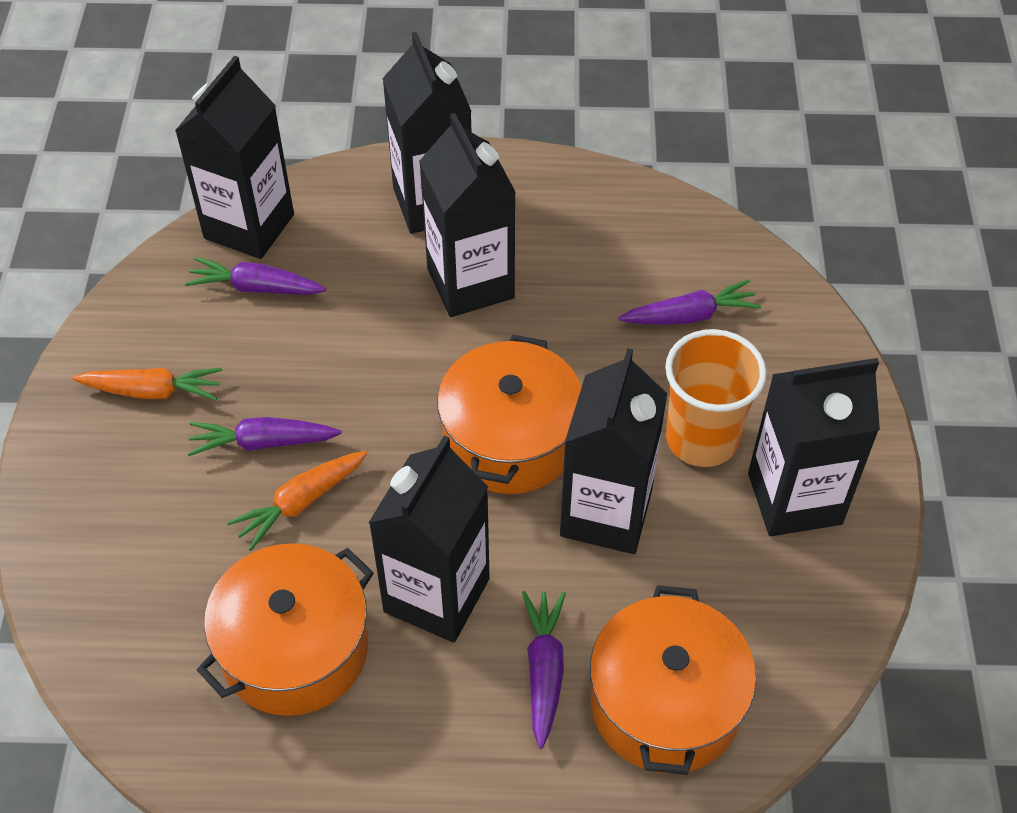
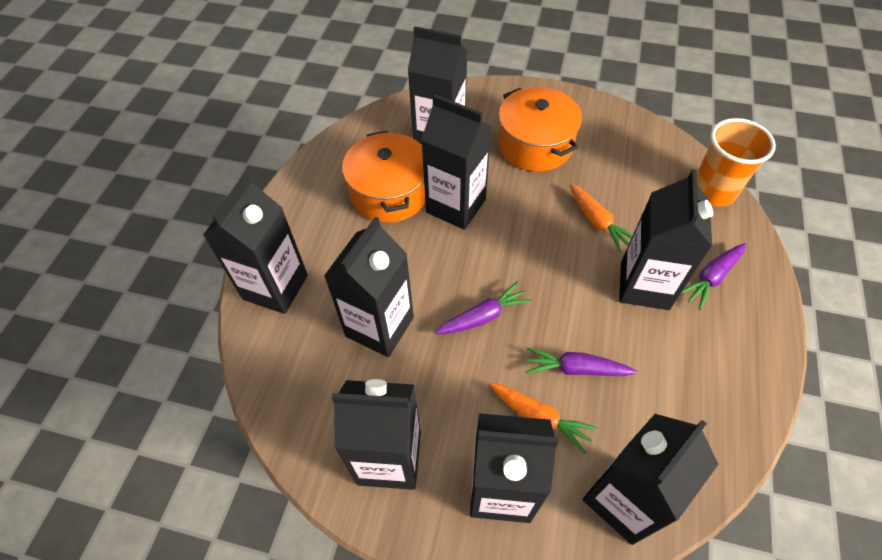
black carton: [175,56,294,259] [368,436,490,643] [382,32,472,234] [419,113,516,317] [560,348,667,554] [748,358,880,536] = 6 -> [203,173,308,314] [324,217,414,357] [332,379,421,490] [408,26,468,145] [421,94,492,230] [470,413,559,523] [583,414,718,545] [619,169,713,310] = 8
orange pot: [197,543,374,716] [437,335,581,494] [590,585,756,775] = 3 -> [342,131,425,223] [498,87,582,172] = 2
purple carrot: [185,257,326,295] [187,417,341,456] [522,591,566,749] [618,279,761,325] = 4 -> [434,281,532,335] [526,347,637,376] [681,243,746,310] = 3

